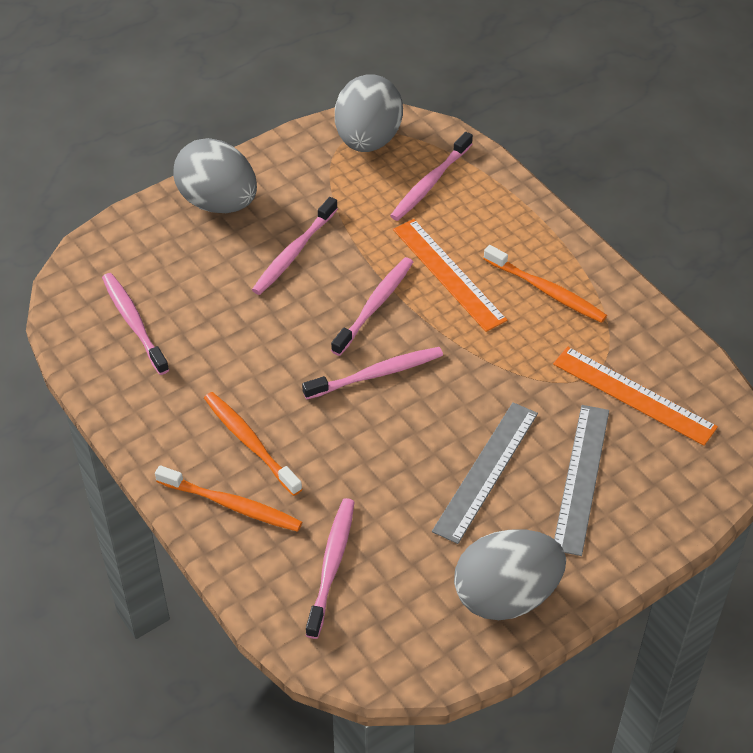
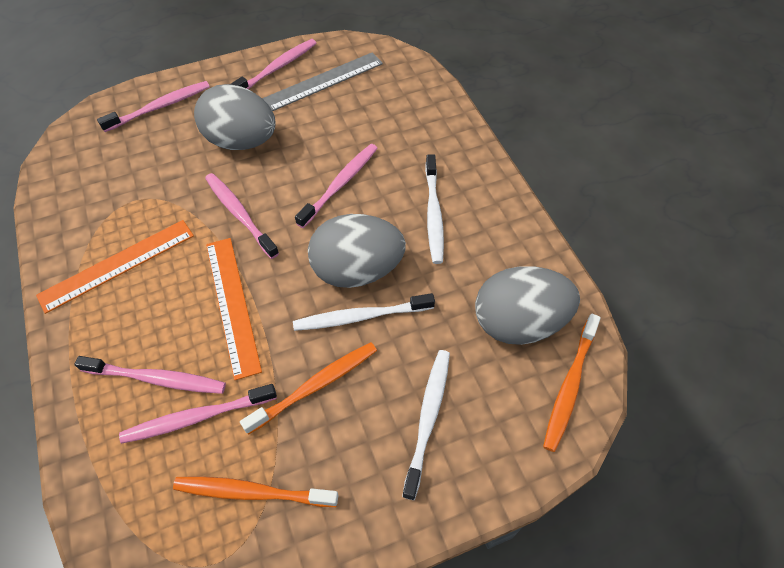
grey ruler: [432,402,538,544] [554,405,609,556] = 2 -> [262,52,383,111] = 1
white toothbrush: none = 0 -> [293,293,435,331] [402,350,450,500] [425,154,444,264] = 3

